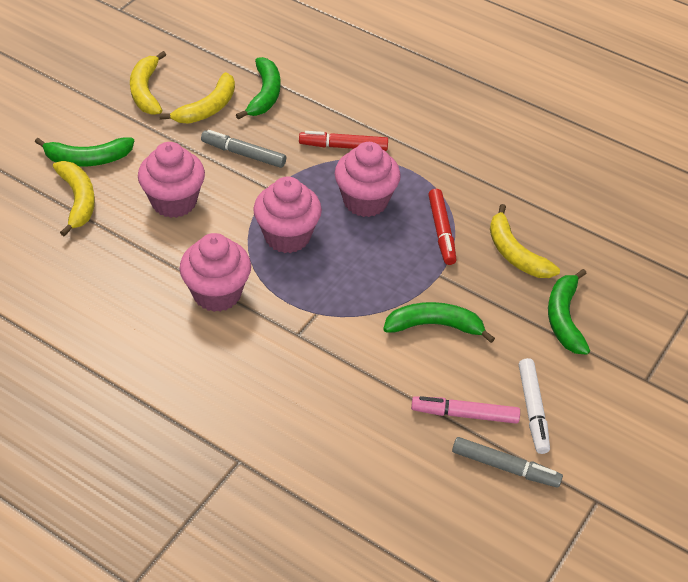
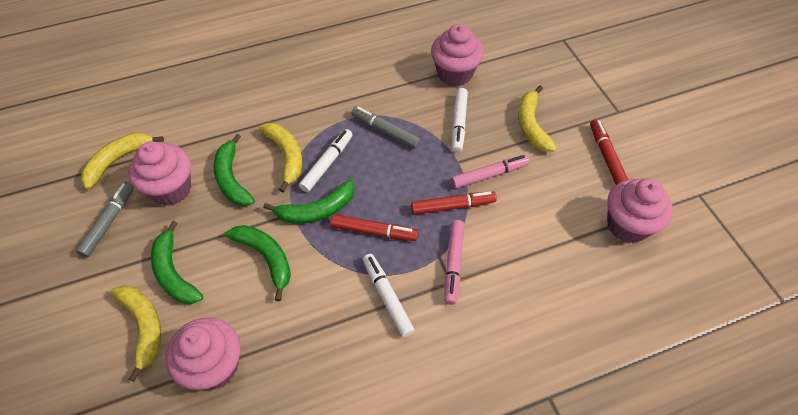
pink marker: [411,396,520,424] = 1 -> [444,220,464,305] [451,155,530,189] = 2
red marker: [299,131,388,151] [428,189,457,265] = 2 -> [330,214,418,241] [411,191,497,215] [590,119,628,185] = 3
white marker: [519,358,550,454] = 1 -> [299,129,353,192] [363,254,415,337] [452,88,468,153] = 3

